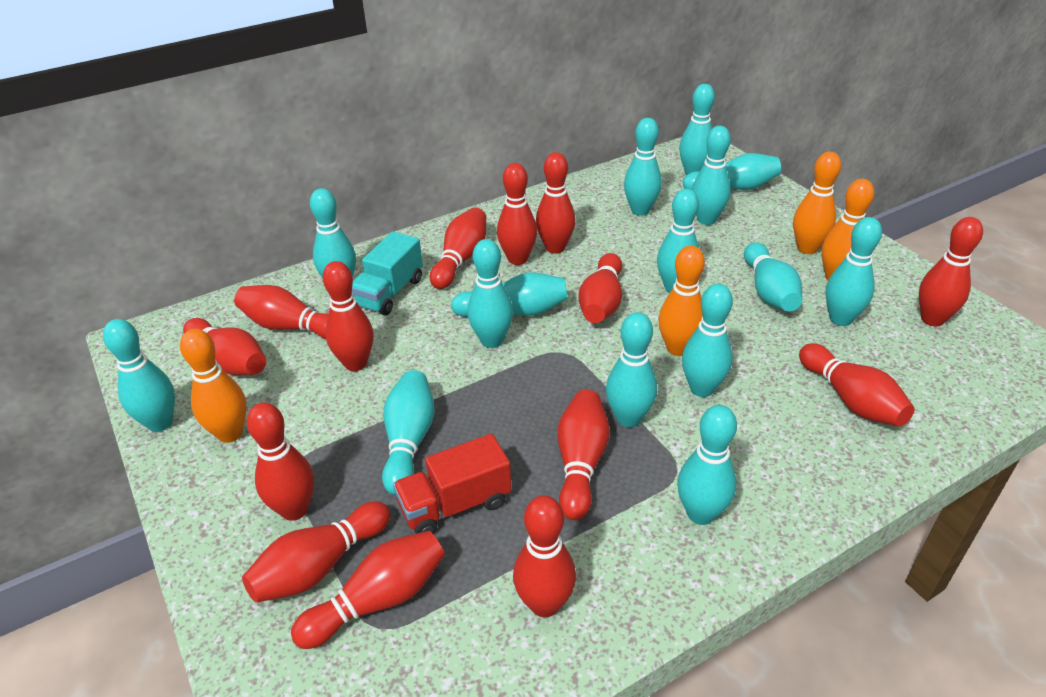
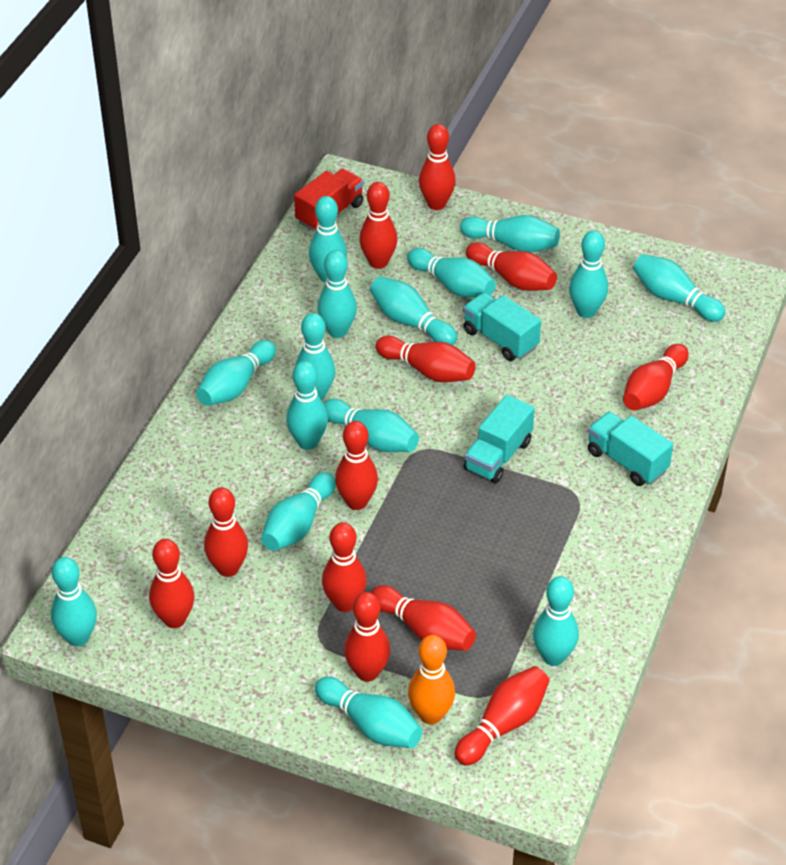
orange bowling pin: [180,329,247,443] [658,246,705,356] [793,152,841,254] [822,179,874,280] = 4 -> [408,635,455,725] = 1
red bowling pin: [183,318,266,375] [234,285,328,339] [242,501,390,603] [247,402,314,521] [291,531,445,649] [323,261,374,371] [430,207,486,289] [497,163,537,265] [513,495,576,617] [536,152,576,254] [557,390,610,520] [578,253,622,323] [799,343,915,427] [919,217,983,326] = 14 -> [149,539,195,628] [204,487,248,577] [322,522,367,612] [335,421,378,510] [344,592,390,682] [359,182,397,269] [371,585,476,651] [376,336,475,382] [419,124,456,210] [455,666,550,766] [466,242,557,291] [623,344,689,410] = 12
turquoise truck: [352,231,423,315] = 1 -> [463,293,541,361] [464,395,535,483] [588,412,673,486] = 3

